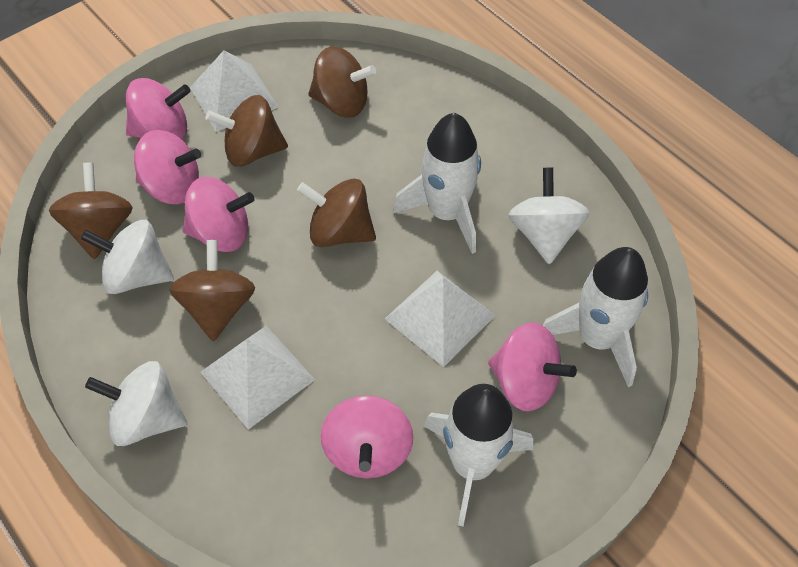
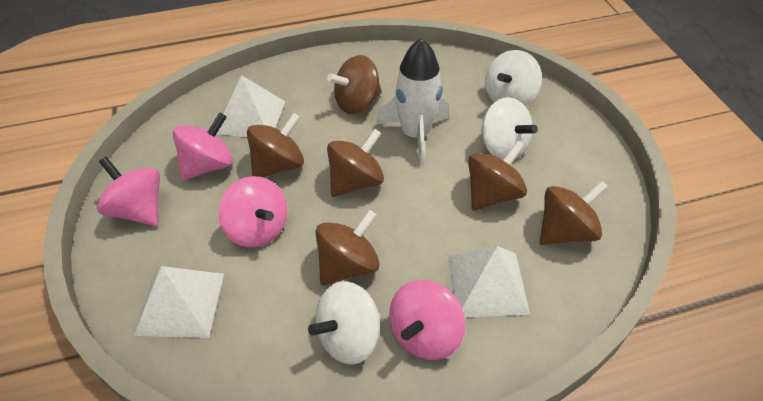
brown spinning top: [49,163,133,259] [169,240,255,341] [206,95,288,167] [297,178,376,247] [308,47,376,118] = 5 -> [247,113,304,177] [315,210,380,285] [327,55,382,114] [327,129,384,197] [468,141,527,211] [540,181,608,245] = 6
pink spinning top: [126,78,190,140] [134,130,201,204] [183,177,255,252] [320,395,413,478] [488,322,577,411] = 5 -> [97,157,160,226] [173,112,233,181] [219,176,287,248] [389,280,465,360] = 4
white rocket: [393,113,481,254] [424,384,533,527] [542,247,648,387] = 3 -> [376,38,449,166] = 1

